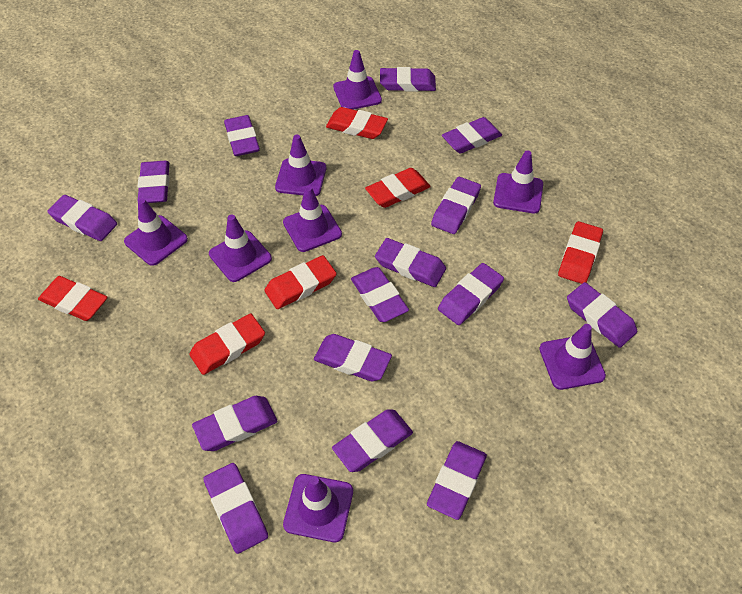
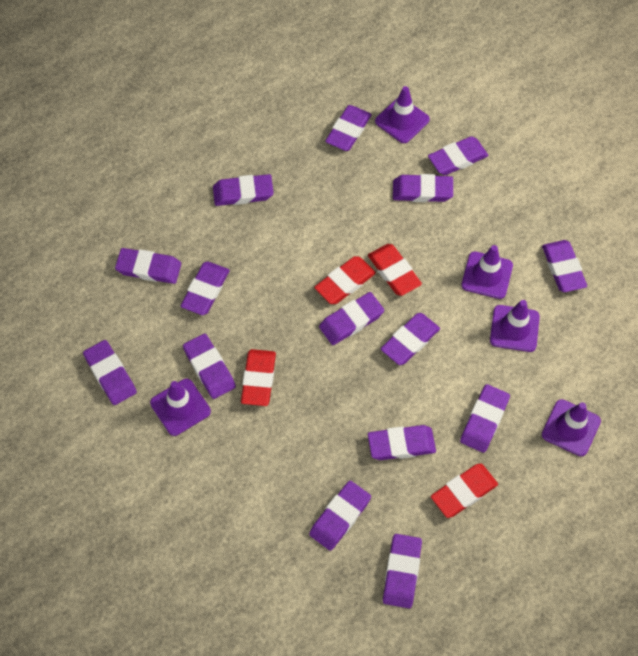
purple traffic cone: [124,198,188,266] [209,214,272,282] [275,134,326,196] [283,186,342,252] [283,474,353,542] [333,50,382,110] [493,150,543,214] [539,324,606,390] = 8 -> [150,379,211,436] [375,86,430,143] [461,245,513,299] [490,300,540,352] [542,399,601,456] = 5
red eraser: [38,276,108,321] [190,313,265,375] [264,255,337,309] [326,107,388,139] [365,168,431,208] [558,221,603,284] = 6 -> [241,349,276,406] [314,256,376,304] [368,244,422,296] [431,463,498,518] = 4

